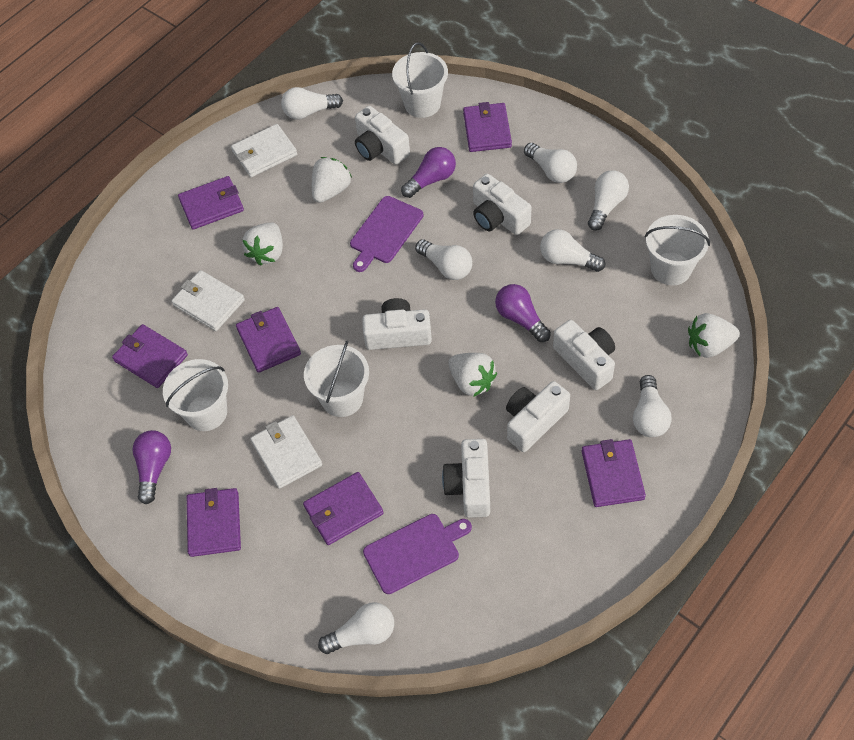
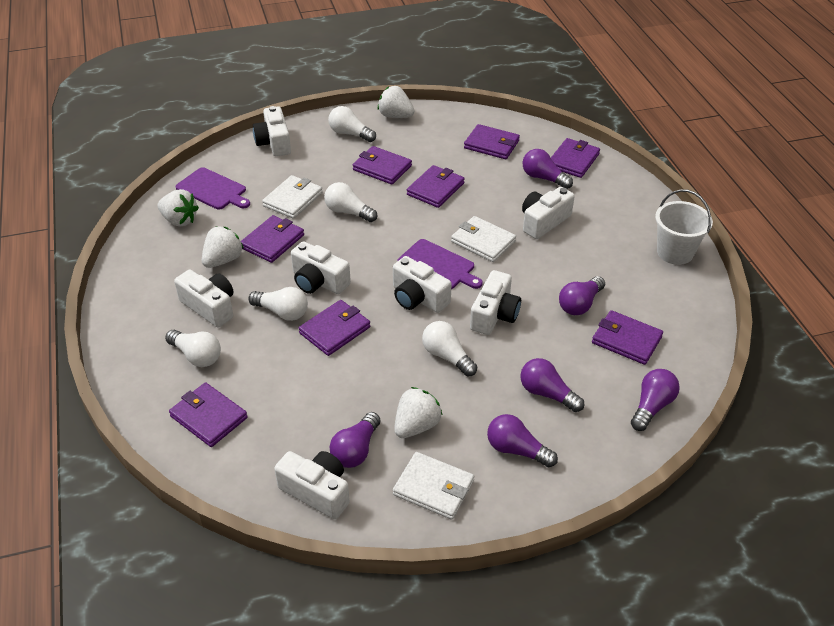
purple light bulb: [132,430,171,504] [401,147,456,198] [495,284,551,342] = 3 -> [330,412,381,468] [487,414,558,467] [520,358,584,412] [522,149,573,189] [559,276,605,315] [631,369,680,431] = 6
purple wallet: [112,324,188,388] [178,176,244,230] [187,488,241,557] [236,307,301,373] [303,472,383,545] [463,102,512,152] [582,439,646,507] = 7 -> [169,382,248,447] [241,215,304,263] [299,300,370,356] [353,146,412,185] [407,165,465,208] [464,124,520,159] [551,138,600,178] [592,310,663,365] = 8
white bucket: [163,359,228,431] [304,341,369,417] [392,42,448,118] [645,215,710,285] = 4 -> [655,189,713,265] = 1
white camera: [355,106,410,165] [362,298,432,350] [442,439,490,518] [473,174,531,235] [506,381,570,452] [553,320,615,390] = 6 -> [174,269,234,327] [253,106,291,156] [274,451,350,519] [291,241,351,294] [393,256,452,313] [470,270,521,335] [522,187,575,239] = 7
white light bulb: [281,87,343,119] [318,602,394,654] [415,239,472,280] [524,143,577,183] [540,229,605,272] [588,170,629,231] [633,375,672,437] = 7 -> [165,330,221,367] [248,287,308,321] [324,182,377,222] [328,106,376,142] [422,321,477,377] = 5

